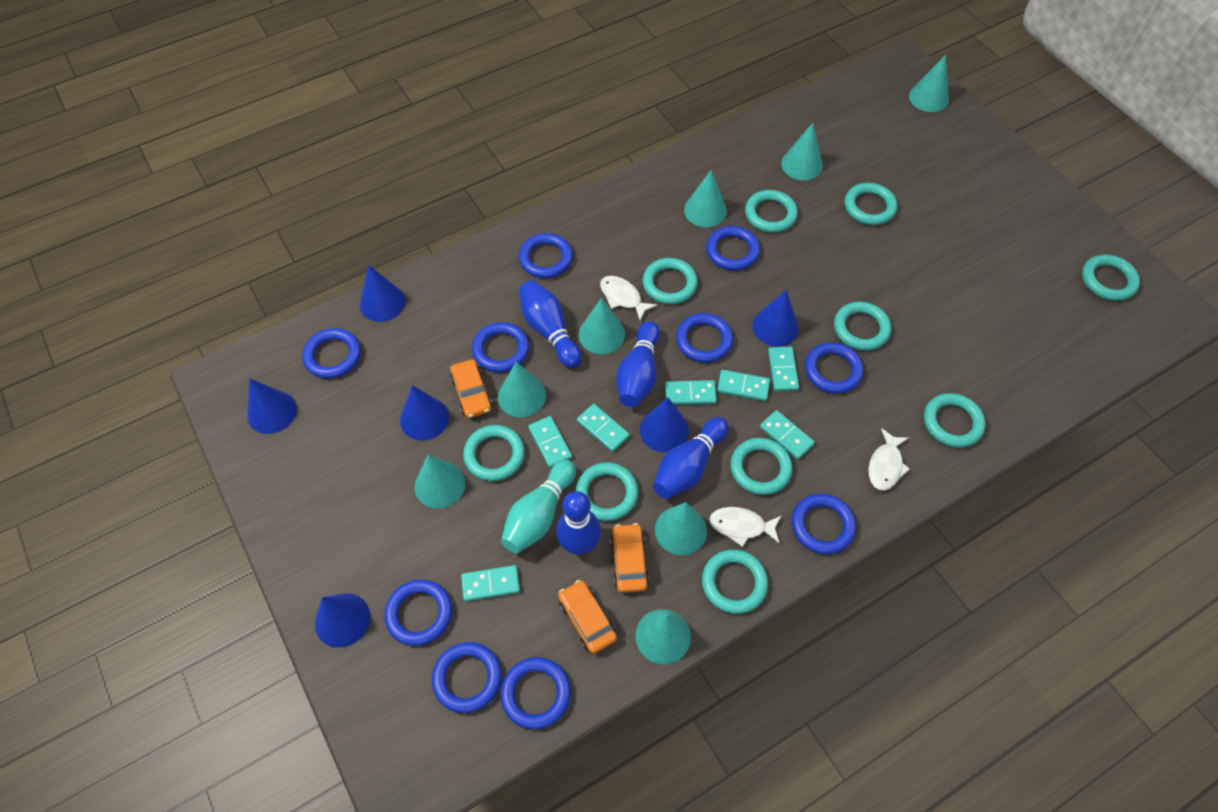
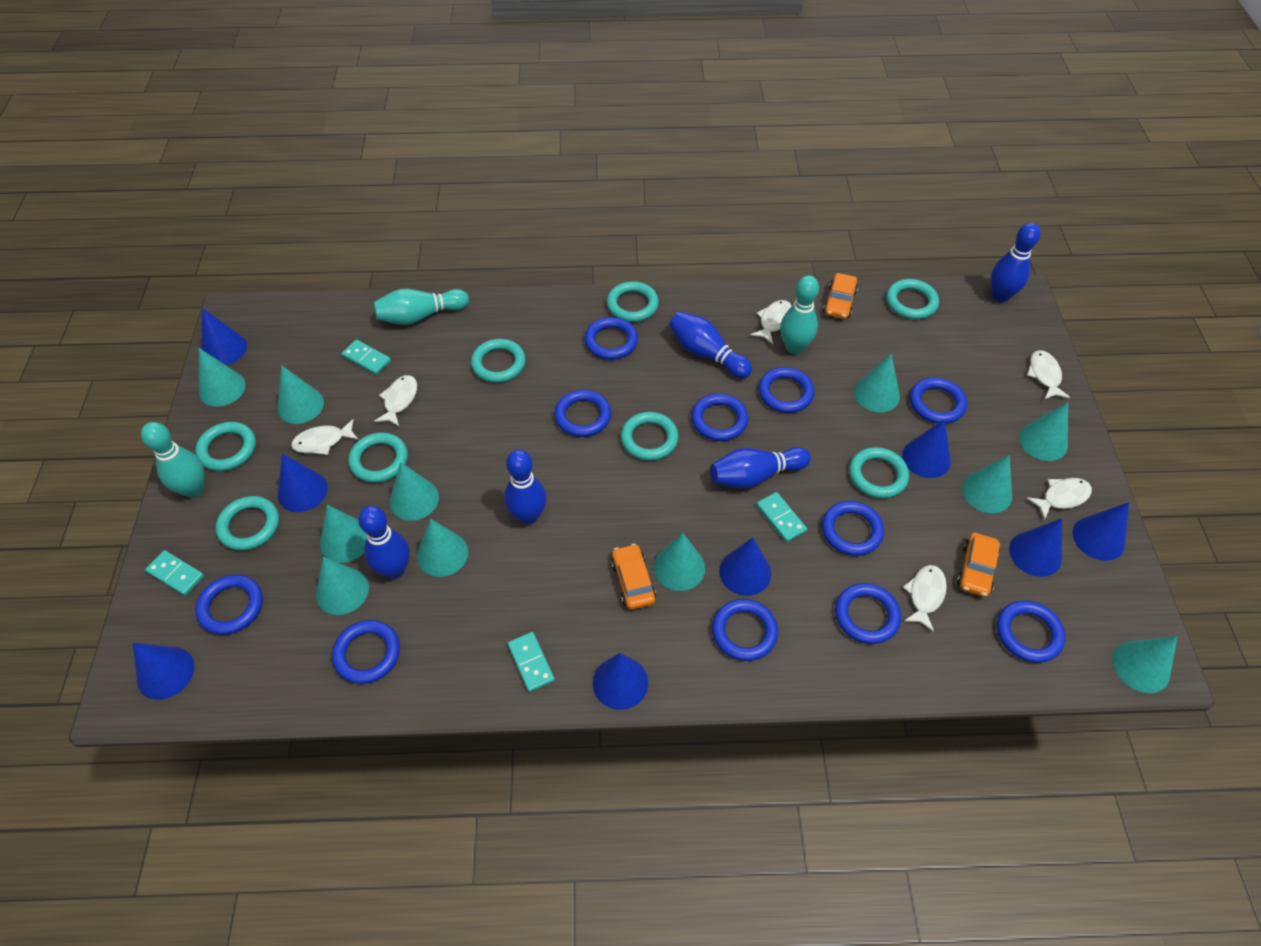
blue bowling pin: [519,280,582,368] [556,491,601,555] [616,321,660,407] [653,417,729,499] = 4 -> [358,506,410,579] [504,450,547,525] [669,311,752,378] [710,447,811,488] [991,223,1041,302] = 5
blue cone: [247,378,297,434] [315,593,370,648] [360,265,406,322] [400,385,449,441] [640,397,689,452] [752,290,799,347] = 6 -> [133,643,194,700] [202,308,247,365] [278,453,328,512] [593,653,648,710] [719,538,771,596] [902,419,951,478] [1009,518,1062,577] [1072,502,1129,561] = 8
blue ring: [302,328,361,379] [384,579,452,646] [432,642,502,713] [472,322,530,372] [500,657,571,729] [519,233,573,278] [676,313,733,363] [706,226,760,271] [792,493,856,554] [805,342,864,394] = 10 -> [195,574,263,635] [332,620,400,684] [554,390,611,437] [584,317,638,360] [691,393,749,441] [712,599,778,661] [758,367,814,413] [822,501,884,556] [835,583,901,644] [910,377,967,424] [997,600,1065,663] = 11
turquoise bowling pin: [501,460,576,554] = 1 -> [141,422,205,498] [374,288,469,325] [780,275,819,354] = 3
turquoise cone: [415,455,466,509] [498,362,546,418] [579,298,625,354] [635,609,691,664] [655,502,707,555] [684,170,727,227] [781,123,823,180] [909,55,949,112] = 8 -> [199,348,246,407] [277,365,324,424] [316,557,369,615] [320,504,367,563] [389,462,439,521] [417,518,468,577] [654,533,705,591] [854,354,900,412] [962,455,1012,513] [1019,402,1068,461] [1113,636,1178,693] = 11
turquoise domino: [461,565,520,601] [528,416,572,468] [577,404,630,452] [665,380,717,405] [717,370,770,401] [760,410,815,459] [768,347,799,391] = 7 -> [145,550,204,596] [342,340,391,375] [508,632,555,692] [756,492,807,542] = 4
turquoise ring: [463,425,525,481] [576,462,638,521] [643,258,698,304] [702,549,768,614] [730,438,793,495] [745,190,798,233] [834,301,891,351] [845,183,897,225] [924,393,986,448] [1082,254,1140,301] = 10 -> [195,422,256,471] [216,496,279,551] [348,432,408,483] [471,339,526,383] [607,281,659,322] [621,412,679,461] [849,447,909,498] [886,279,939,319] = 8
white fish: [600,276,657,321] [709,507,782,547] [868,428,910,491] = 3 -> [291,419,359,455] [374,375,417,427] [750,300,791,345] [903,565,947,632] [1026,478,1092,520] [1027,350,1070,400] = 6

